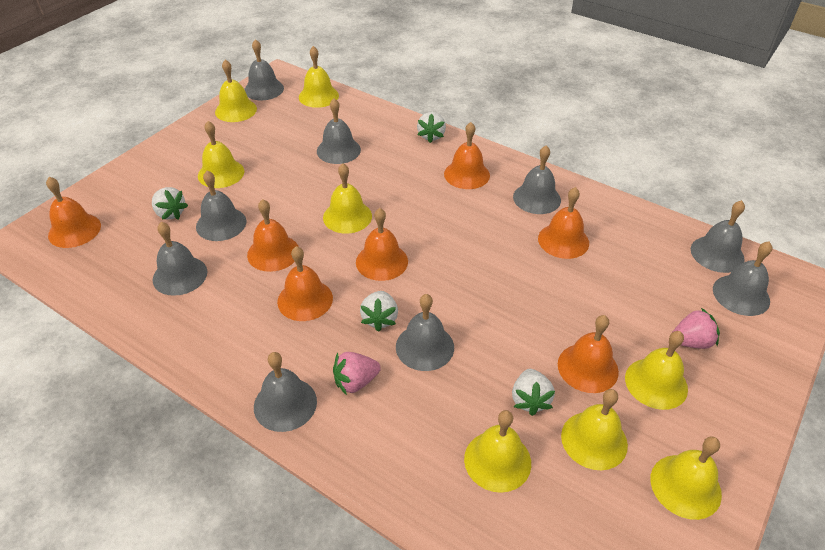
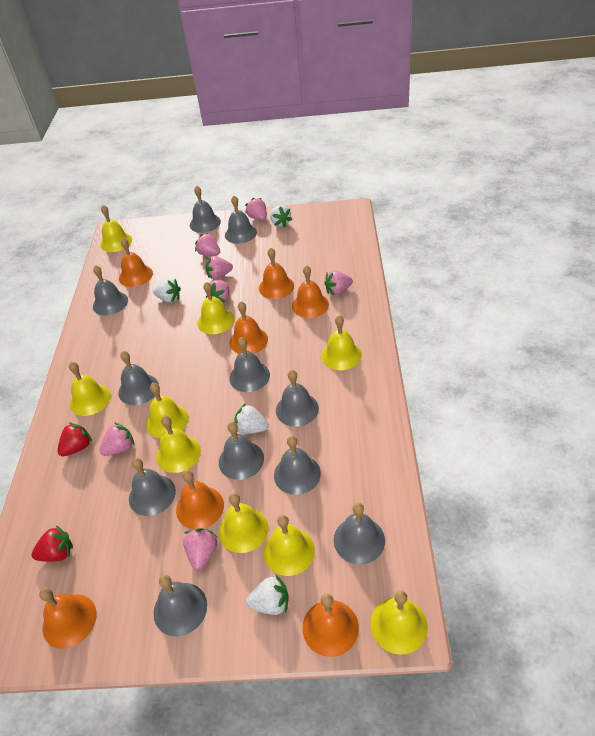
grey bell: [153,222,207,296] [196,171,247,241] [244,39,284,100] [254,352,317,432] [317,99,361,164] [396,294,454,371] [513,145,561,214] [691,200,745,273] [713,241,772,316] = 9 -> [93,265,128,315] [118,351,159,405] [129,458,176,516] [153,575,207,636] [190,186,221,233] [219,422,264,480] [225,196,257,244] [229,337,270,392] [274,436,321,495] [276,370,319,427] [334,503,385,564] = 11
pink strawberry: [333,352,381,395] [673,308,720,349] = 2 -> [100,422,134,456] [183,528,217,570] [195,233,220,256] [206,256,233,279] [206,280,229,303] [245,197,267,221] [324,271,353,295] = 7
red strawberry: none = 0 -> [31,526,73,562] [57,422,92,457] = 2
yellow bell: [198,121,244,188] [215,59,257,122] [299,46,339,108] [323,164,372,234] [464,410,531,493] [561,389,628,470] [625,331,688,410] [650,436,722,520] = 8 -> [69,362,111,416] [100,205,132,252] [146,383,189,438] [156,416,201,473] [197,282,234,334] [219,493,268,553] [264,515,315,576] [321,315,362,370] [370,590,428,655] = 9

